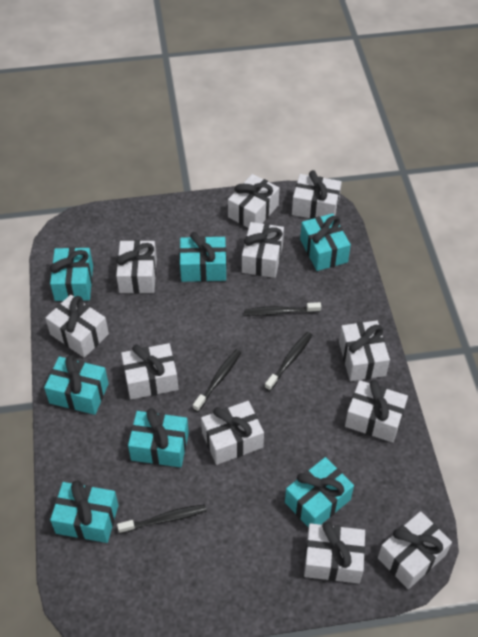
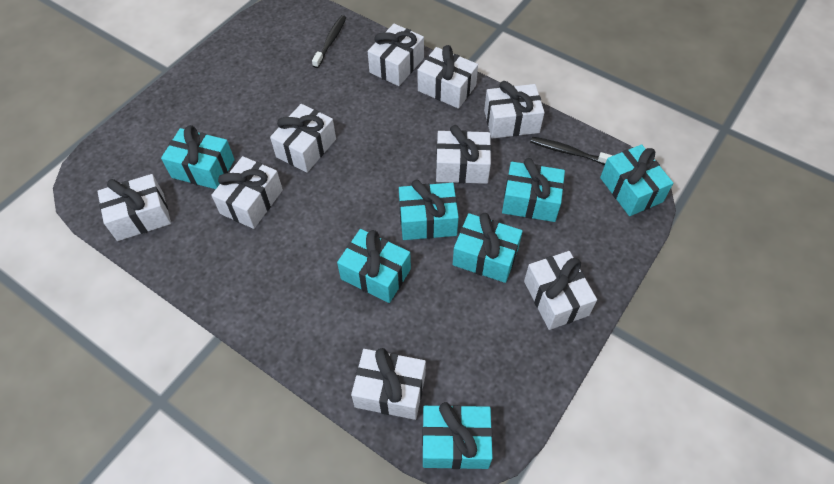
black toothbrush: [117,504,206,534] [193,350,241,412] [244,302,321,316] [265,332,312,391] = 4 -> [312,15,346,68] [530,137,613,165] = 2
white gift: [45,295,109,358] [116,240,157,294] [121,343,178,400] [201,401,264,465] [228,174,279,228] [242,222,284,278] [292,170,342,219] [304,521,365,584] [339,320,390,381] [345,380,408,443] [378,511,452,589] = 11 -> [97,174,171,241] [211,156,283,229] [270,104,336,173] [351,348,426,420] [368,24,424,86] [418,45,478,109] [436,125,491,184] [484,81,545,138] [524,251,597,330] = 9

